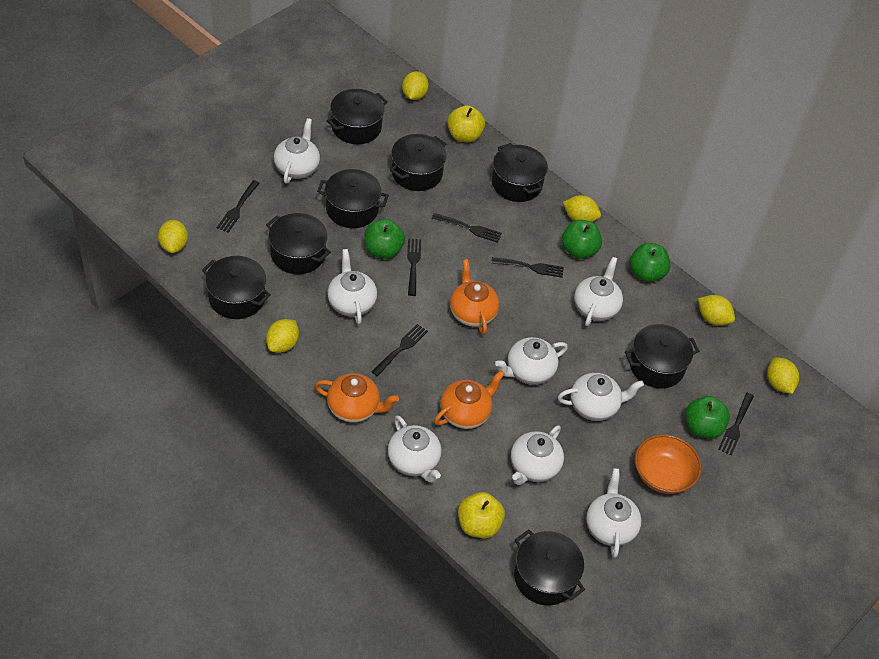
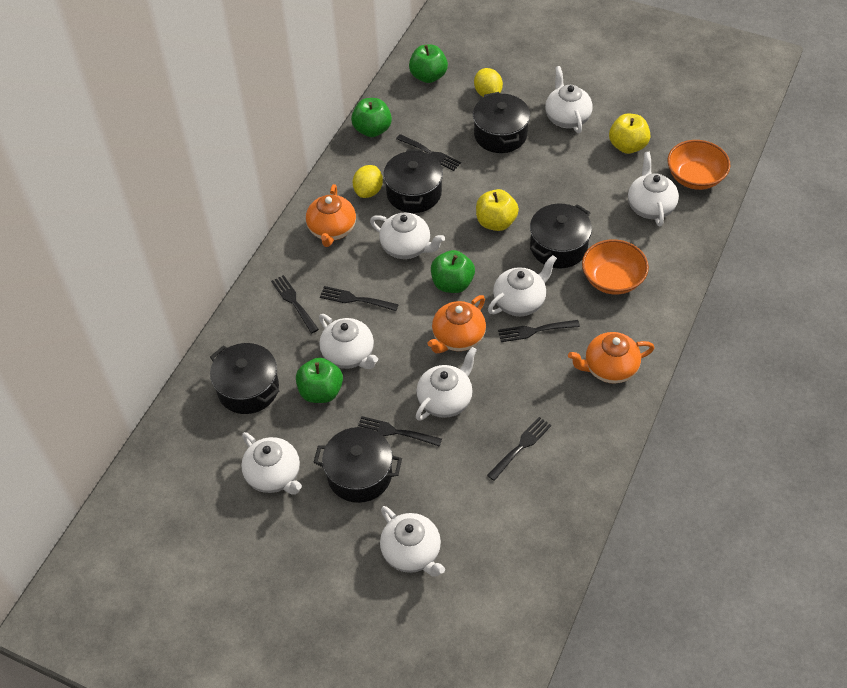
black pot: [202,256,271,319] [266,213,331,274] [317,169,389,228] [327,89,388,144] [390,134,446,191] [492,143,548,202] [514,529,585,605] [625,324,699,389] = 8 -> [210,343,279,414] [313,427,402,503] [384,149,443,213] [473,92,530,153] [530,204,592,268] = 5
orange bowl: [635,434,702,494] = 1 -> [582,239,649,295] [667,140,730,190] = 2
yellow lemon: [158,220,188,253] [266,319,299,353] [402,71,429,100] [563,195,601,222] [698,295,735,326] [767,357,799,394] = 6 -> [353,165,383,198] [474,68,503,97] = 2

